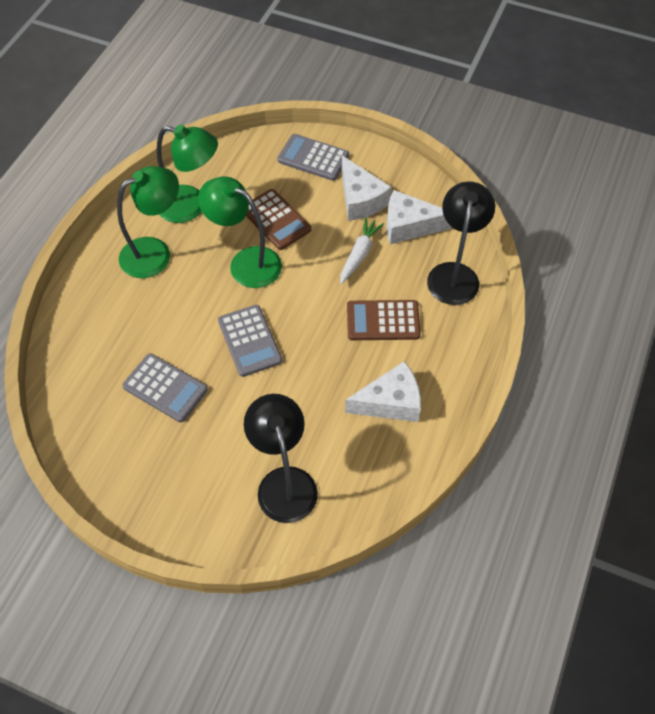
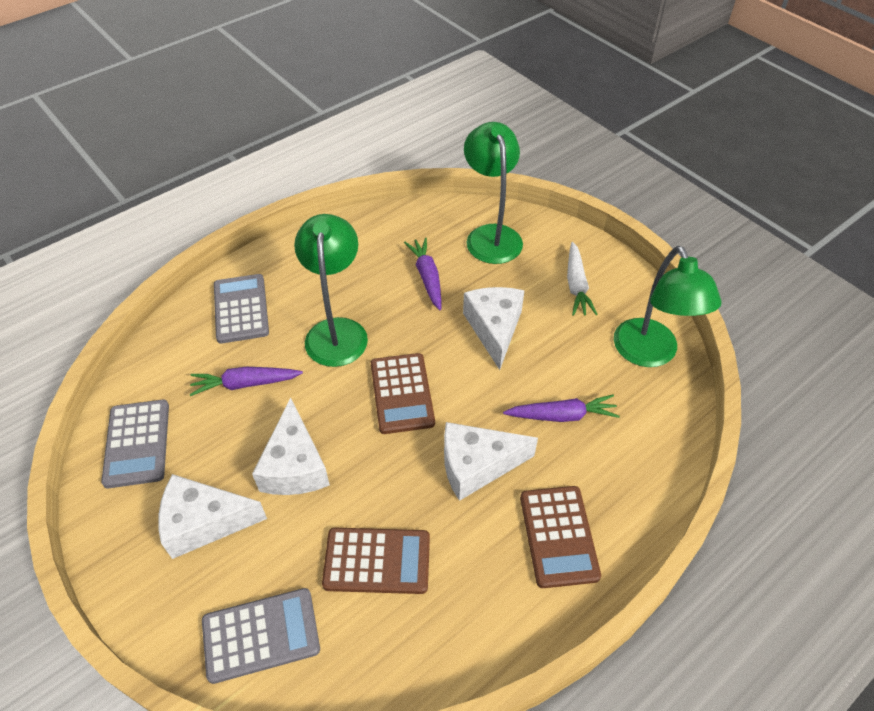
black lamp: [244,394,318,523] [427,181,495,305] = 2 -> none = 0
brown calculator: [246,189,311,250] [347,300,421,340] = 2 -> [322,528,430,594] [371,353,435,434] [520,486,601,588] = 3
purple carrot: none = 0 -> [190,367,303,396] [404,238,441,310] [503,394,620,422] = 3
white cheese: [342,156,392,221] [345,361,421,422] [386,190,451,244] = 3 -> [158,474,267,559] [252,397,330,495] [444,422,538,501] [463,287,525,370] = 4

